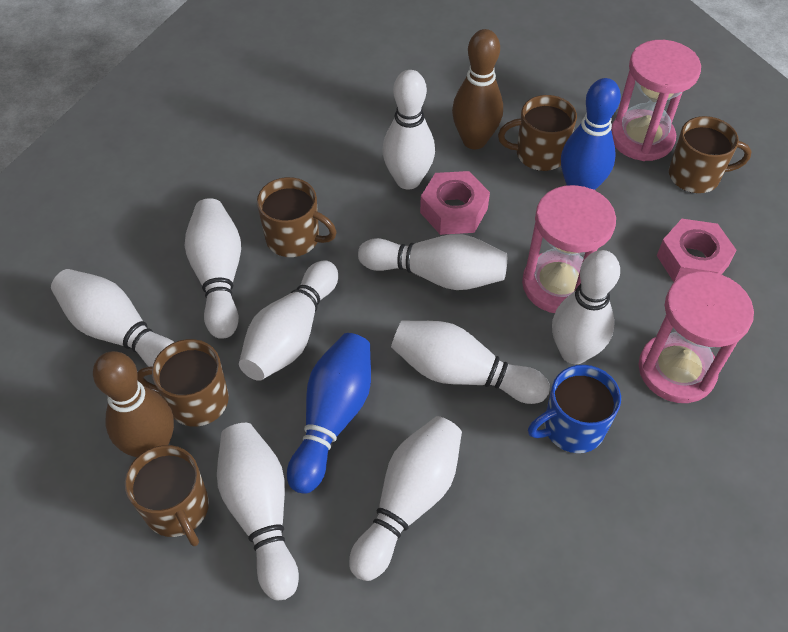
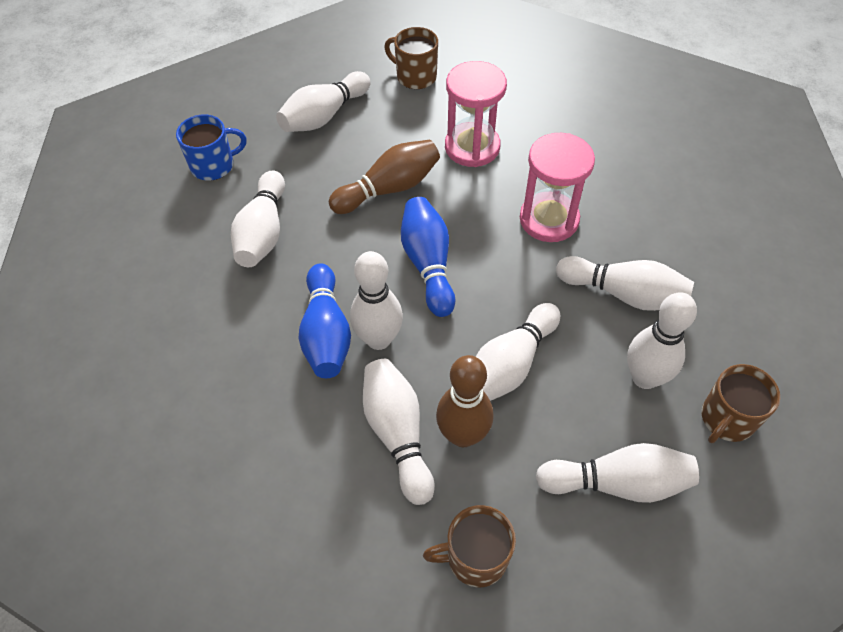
brown mug: [125,445,209,546] [137,339,229,427] [257,177,337,257] [498,95,577,171] [669,116,751,193] = 5 -> [384,27,438,89] [423,505,516,587] [702,364,780,443] = 3
pink hourglass: [522,185,616,313] [611,40,701,161] [639,271,754,403] = 3 -> [445,61,507,167] [520,133,595,242] = 2
pink nut: [420,171,490,235] [657,219,737,282] = 2 -> none = 0
white bowling pin: [51,269,174,367] [185,198,241,339] [217,423,299,600] [239,260,338,381] [349,416,462,581] [358,234,507,290] [382,70,435,190] [391,320,550,404] [552,250,620,364] = 9 -> [231,170,285,267] [276,71,370,132] [350,251,403,350] [363,359,435,505] [476,303,560,401] [536,443,699,503] [556,256,694,311] [627,292,697,389] = 8

